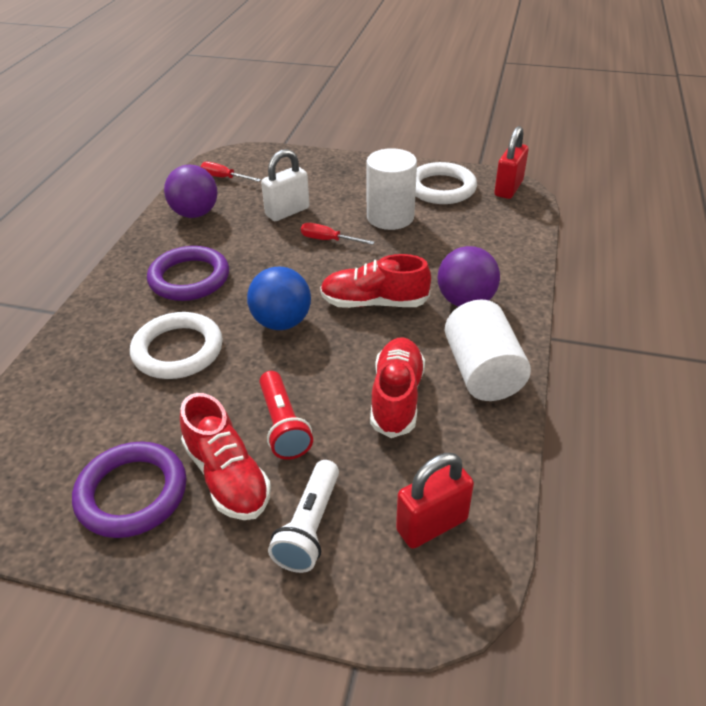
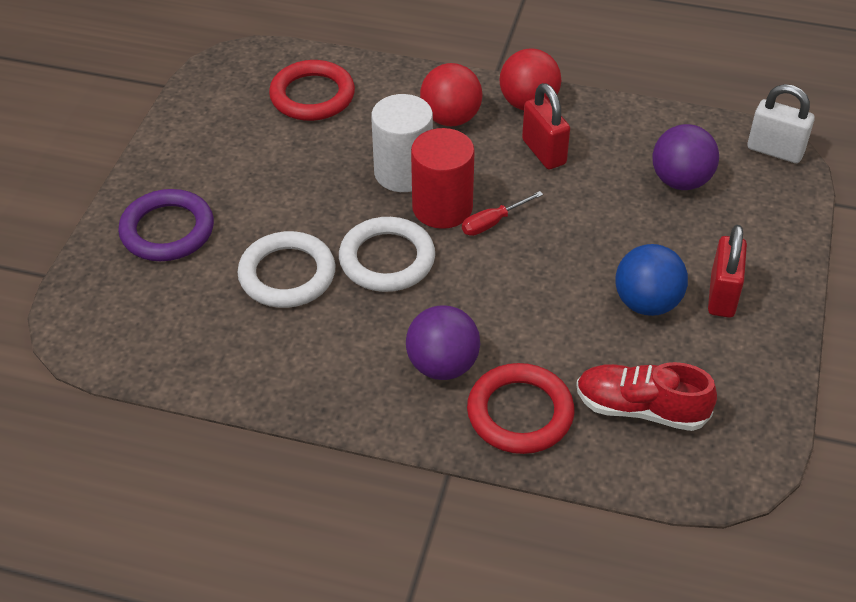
purple ring: [72,441,187,538] [147,246,229,301] = 2 -> [118,189,214,261] = 1
red ball: none = 0 -> [420,63,483,126] [500,48,561,110] = 2
red cylinder: none = 0 -> [411,128,475,229] = 1
red flashlight: [259,371,313,460] = 1 -> none = 0
red ring: none = 0 -> [269,60,355,121] [467,363,574,454] = 2
red screwdriver: [201,162,261,182] [301,223,374,245] = 2 -> [462,191,543,236] = 1
red shoe: [180,393,271,520] [320,254,431,308] [370,337,425,438] = 3 -> [576,362,717,431] = 1
white cylinder: [366,148,417,230] [445,300,531,401] = 2 -> [371,94,433,192] = 1
white flashlight: [268,460,339,573] = 1 -> none = 0

